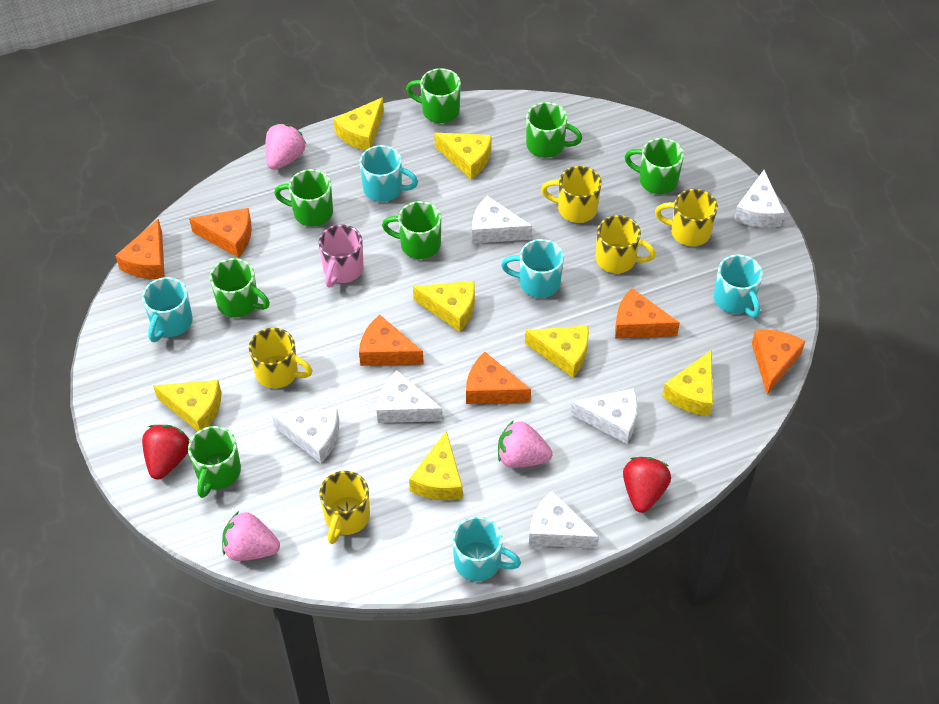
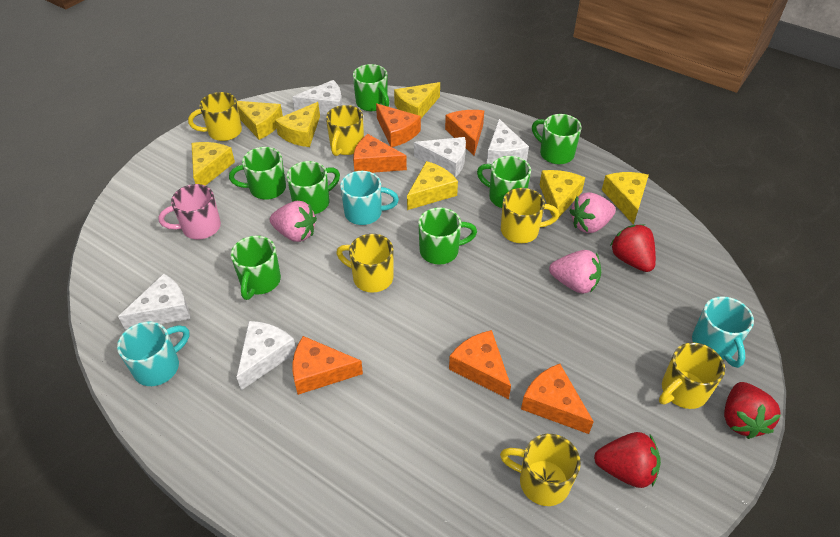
red strawberry: [142,425,190,479] [623,457,671,513] = 2 -> [594,432,661,488] [610,224,656,272] [724,382,781,439] = 3
turquoise mug: [142,277,193,342] [360,145,418,202] [452,516,521,581] [501,239,564,298] [714,255,763,318] = 5 -> [117,321,190,386] [340,171,399,225] [692,296,754,368] = 3
white cheese: [272,408,339,463] [377,370,443,423] [472,196,532,244] [529,490,599,548] [571,388,637,444] [734,170,785,228] = 6 -> [118,274,191,330] [237,321,296,390] [292,80,342,115] [414,137,466,178] [487,119,529,164] = 5
yellow mug: [249,328,312,388] [319,471,370,544] [541,166,602,223] [596,215,656,273] [655,189,718,246] = 5 -> [188,92,242,141] [326,105,364,156] [336,234,394,293] [500,434,581,506] [501,188,559,243] [659,342,725,409] = 6

